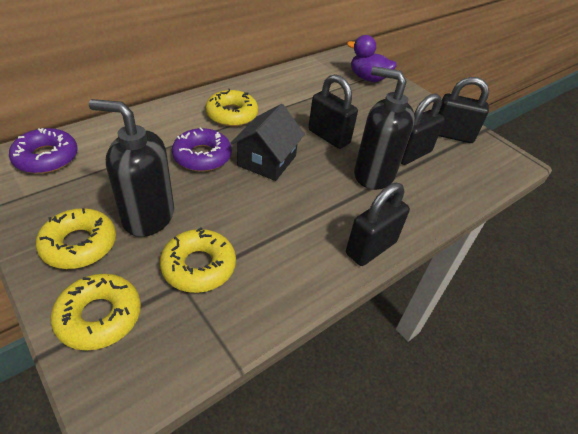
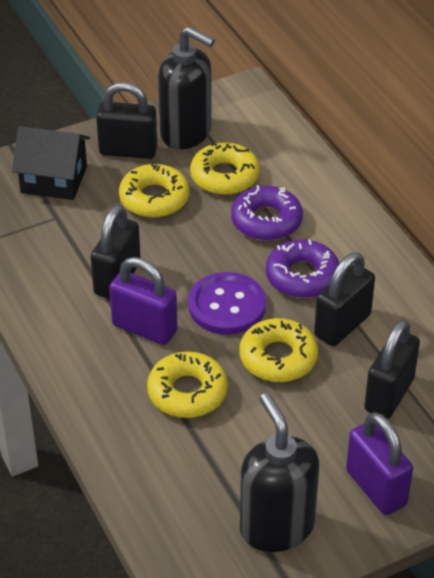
purple button: none = 0 -> [188,272,266,335] = 1
purple duck: [347,35,397,82] = 1 -> none = 0
purple padlock: none = 0 -> [109,257,177,345] [346,412,413,515] = 2

